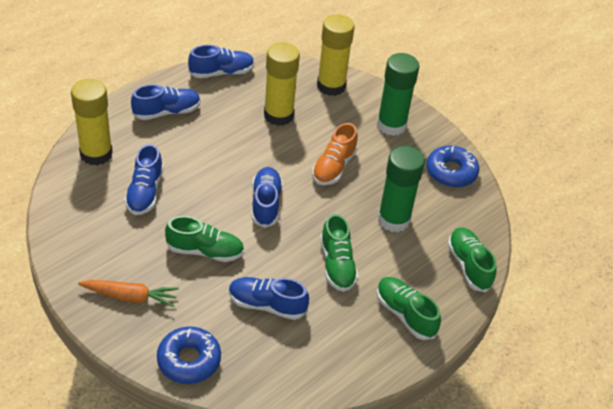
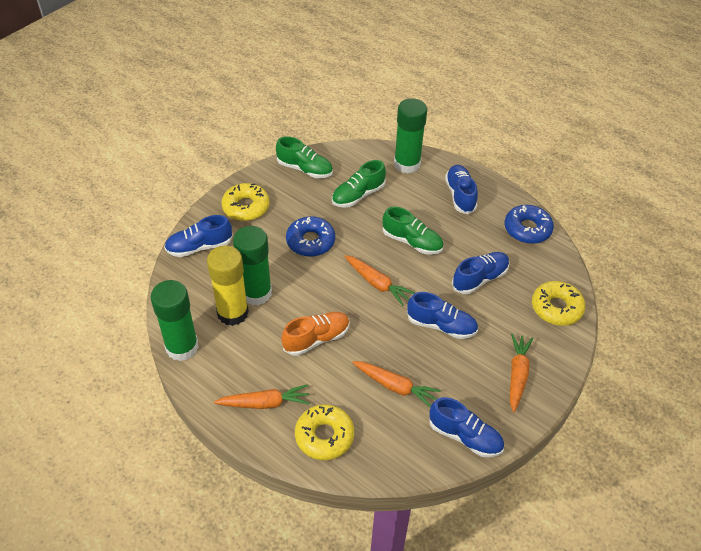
green glue stick: [377,53,420,136] [378,146,425,232] = 2 -> [151,280,199,361] [233,226,272,305] [394,98,427,174] = 3
green shoe: [165,216,244,262] [320,214,358,292] [377,277,441,340] [447,227,497,292] = 4 -> [276,136,333,178] [332,160,386,208] [382,207,443,255] = 3
orange carrot: [78,280,179,308] = 1 -> [214,384,310,409] [344,255,415,306] [352,361,441,408] [510,334,533,412] = 4
yellow donut: none = 0 -> [221,183,270,221] [295,404,354,460] [532,281,585,326] = 3
yellow glue stick: [71,79,113,166] [264,42,300,126] [317,14,355,96] = 3 -> [207,246,249,326] = 1

